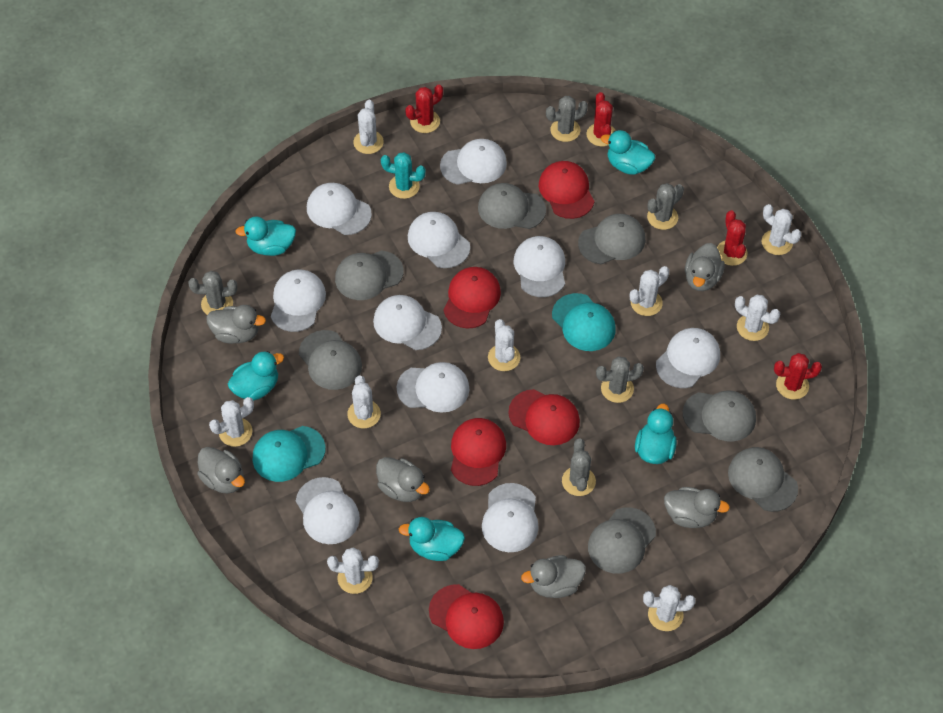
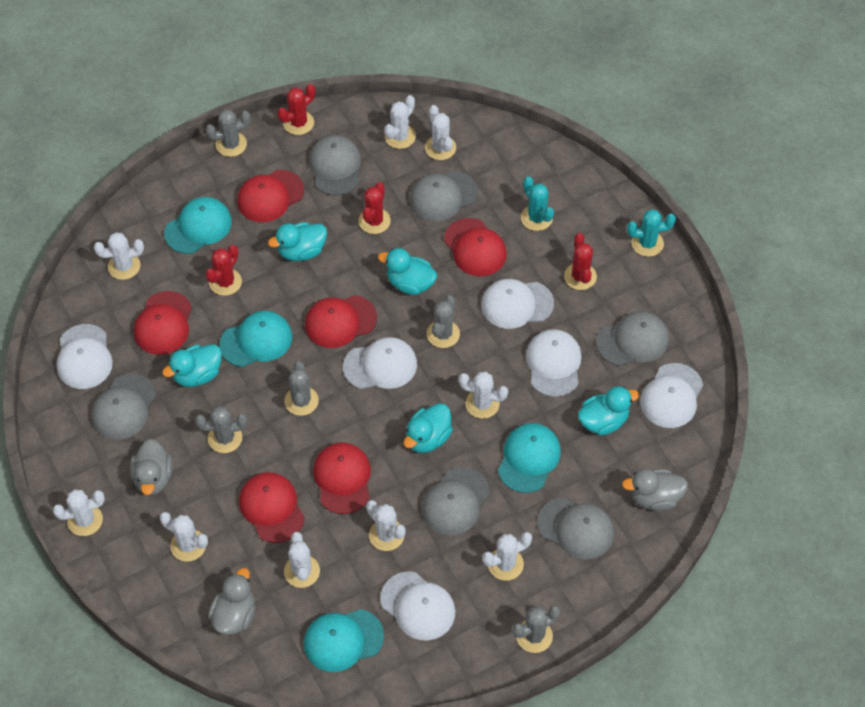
grey cap: [299,330,362,390] [335,250,404,300] [478,183,546,229] [578,214,645,264] [588,507,656,574] [683,391,756,442] [728,447,798,512] = 7 -> [91,374,156,440] [309,135,361,195] [410,171,478,221] [421,467,490,536] [538,498,614,560] [597,311,669,366] = 6
grey duck: [197,447,245,494] [206,305,266,344] [376,457,430,502] [521,555,586,598] [664,487,730,528] [685,243,725,291] = 6 -> [130,439,173,495] [208,568,255,635] [622,469,688,511] = 3
red cap: [429,584,504,649] [443,267,501,328] [451,418,506,486] [508,389,580,445] [539,161,595,219] = 5 -> [134,291,192,355] [237,170,304,222] [239,472,305,543] [305,295,377,348] [313,443,371,514] [444,218,507,276] = 6
turquoise cactus: [381,152,426,199] = 1 -> [521,176,554,231] [627,209,676,257] = 2
turquoise cap: [252,426,326,482] [552,293,616,351] = 2 -> [164,197,232,254] [220,311,292,367] [304,609,384,672] [498,423,561,493] = 4
white cap: [271,270,326,332] [296,477,360,544] [307,183,372,235] [373,295,442,350] [397,362,470,413] [408,212,470,268] [440,139,507,185] [482,483,539,552] [514,236,565,297] [656,328,720,388] = 10 -> [56,324,113,389] [343,337,417,389] [380,571,455,641] [481,279,554,329] [526,329,581,397] [641,363,703,428] = 6

